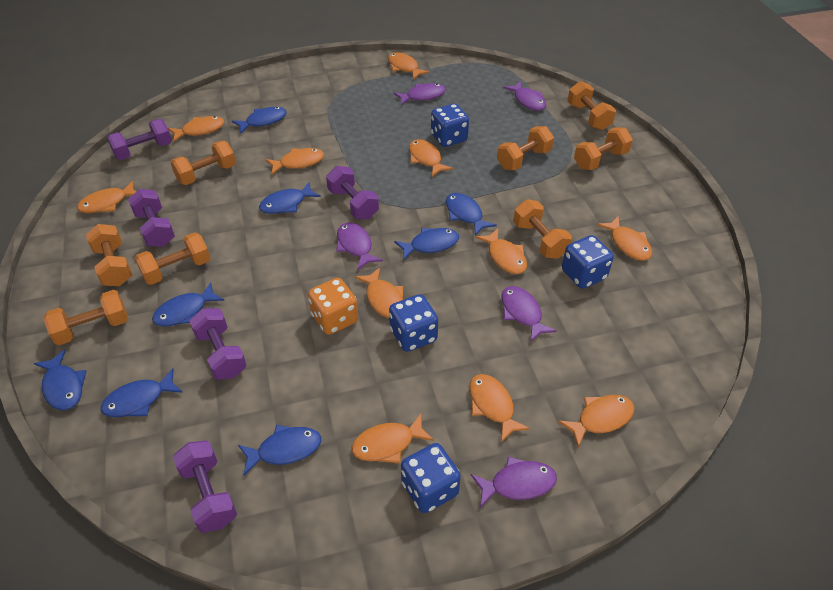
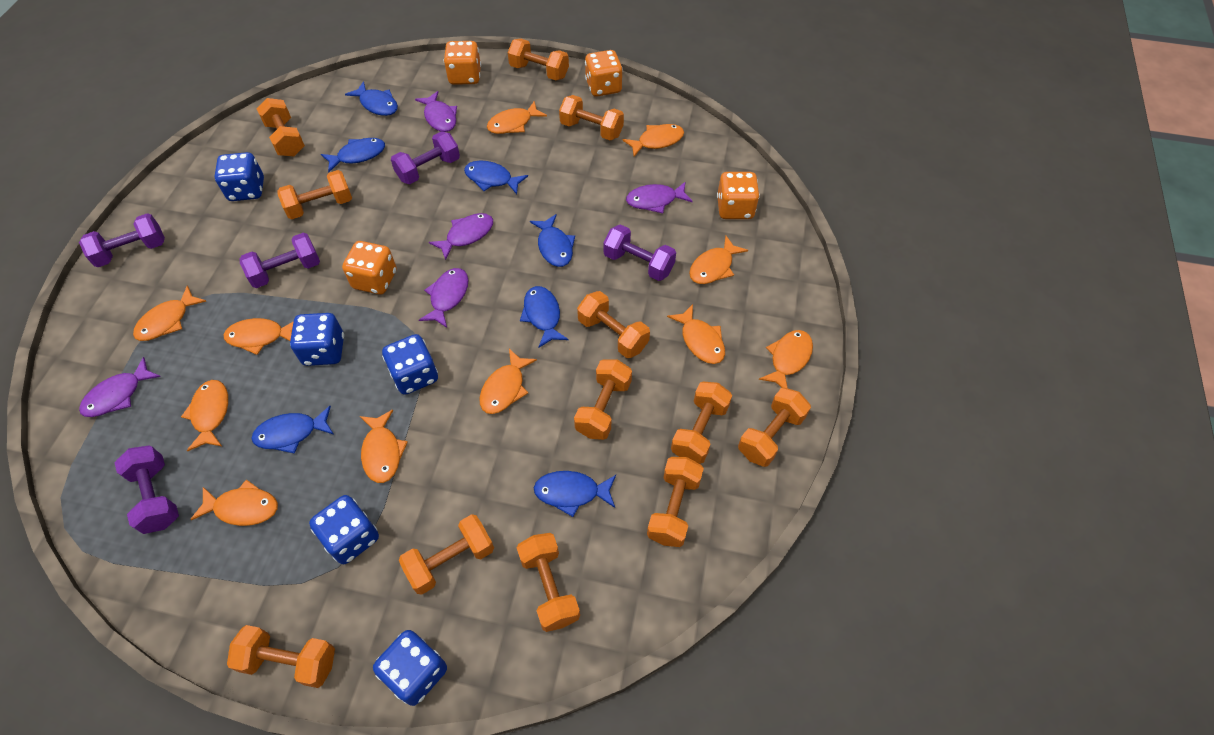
blue dice: [389,294,438,352] [401,443,461,513] [431,104,469,147] [562,235,614,289] = 4 -> [215,152,264,201] [290,313,344,366] [309,495,379,564] [373,630,447,706] [382,334,438,395] = 5
blue fish: [33,350,87,410] [101,368,183,417] [152,282,225,327] [232,107,287,134] [238,425,321,475] [259,182,321,214] [394,228,459,260] [446,193,497,236] = 8 -> [251,406,333,454] [321,138,385,172] [345,81,398,116] [464,161,528,194] [520,286,569,348] [530,214,575,267] [534,471,616,517] = 7
orange dice: [308,278,358,335] = 1 -> [342,241,397,294] [444,41,481,85] [585,50,623,96] [717,172,760,219] = 4
orange dumbbell: [44,290,128,345] [86,224,132,286] [135,232,210,285] [170,141,236,185] [497,126,554,170] [513,199,572,259] [567,81,616,130] [574,127,633,170] = 8 -> [227,625,335,688] [257,98,305,156] [277,170,352,219] [399,514,494,595] [508,39,569,80] [517,533,580,632] [559,95,624,140] [574,359,632,440] [577,291,650,358] [647,457,704,547] [671,381,732,464] [738,388,811,467] = 12

